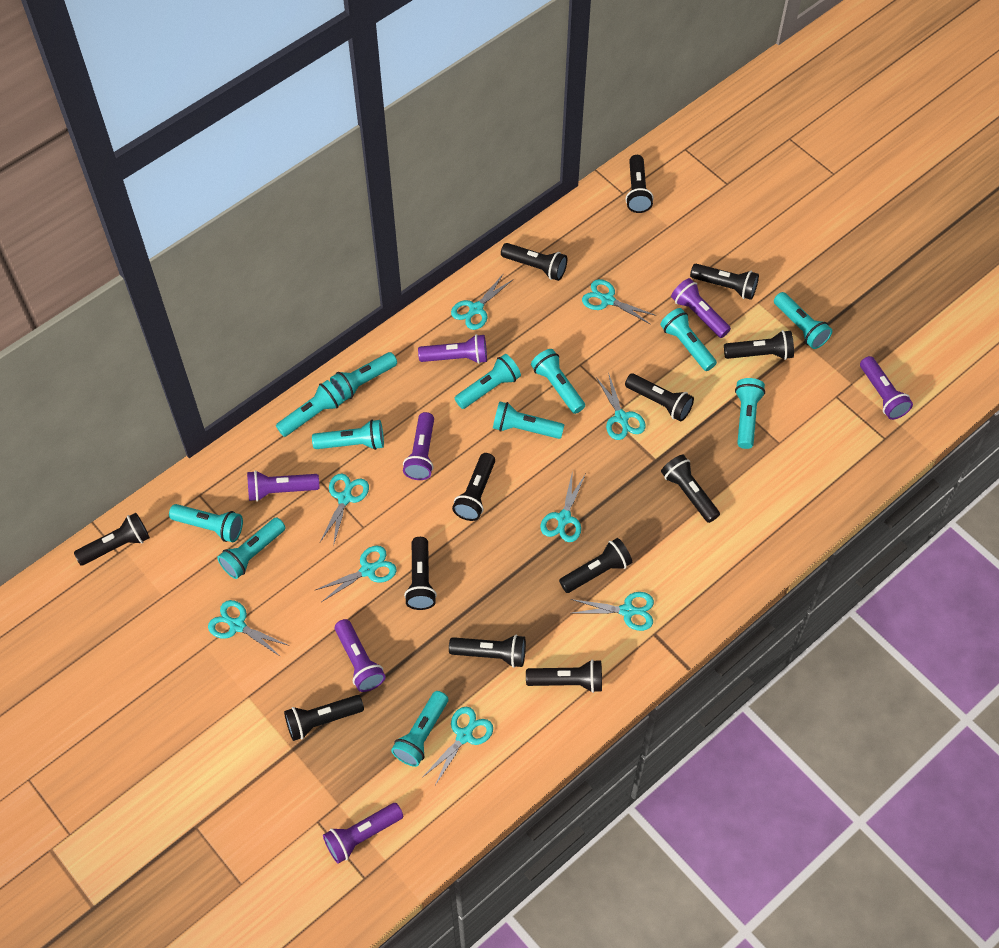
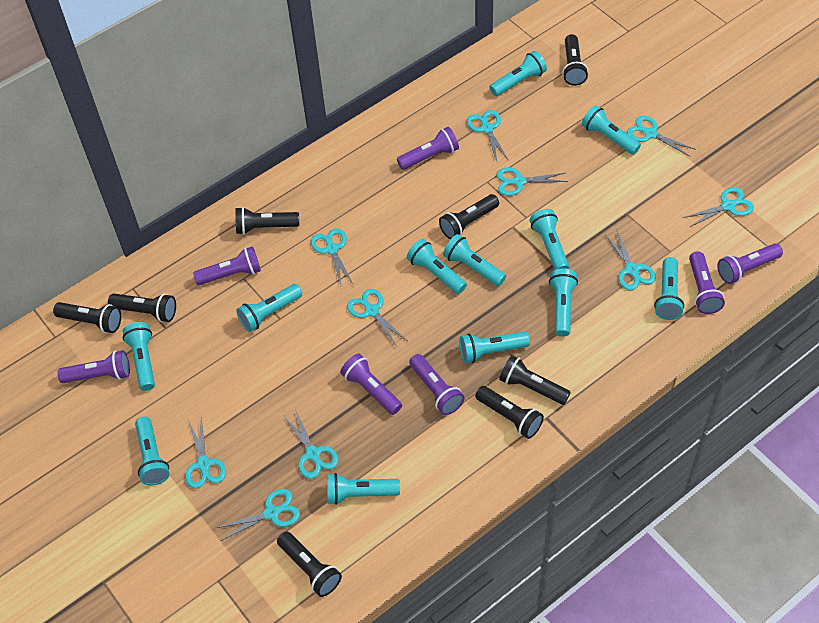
black flashlight: [74,513,150,565] [284,695,364,741] [404,537,437,610] [449,635,526,668] [452,453,495,521] [501,243,567,281] [526,659,602,693] [559,538,632,593] [625,373,694,421] [626,155,654,213] [661,455,720,523] [690,264,759,300] [724,330,794,360] = 13 -> [53,302,121,333] [108,293,176,322] [235,207,299,235] [277,532,342,597] [439,194,499,240] [475,386,544,439] [499,355,571,405] [562,34,588,86] = 8
turquoise scissors: [208,600,290,657] [316,546,397,602] [320,473,369,547] [422,707,493,787] [451,273,514,330] [540,470,585,542] [571,592,654,631] [582,279,657,325] [596,372,646,440] = 9 -> [185,418,226,489] [216,489,300,541] [284,409,339,479] [311,228,354,285] [347,289,408,347] [467,110,509,161] [496,167,568,196] [605,229,656,290] [627,116,696,156] [682,187,754,227] = 10

